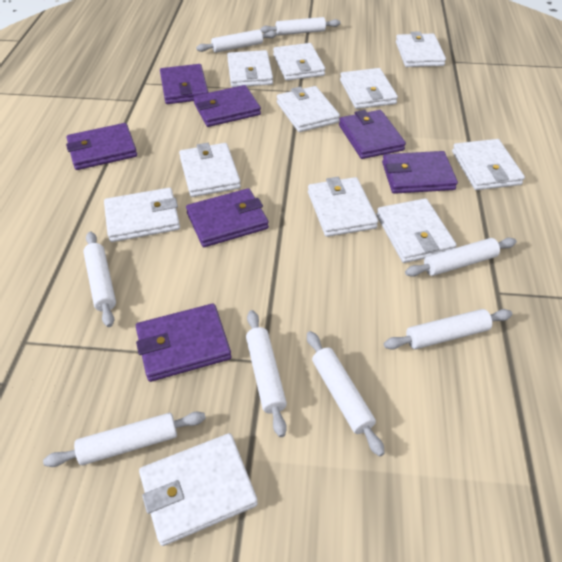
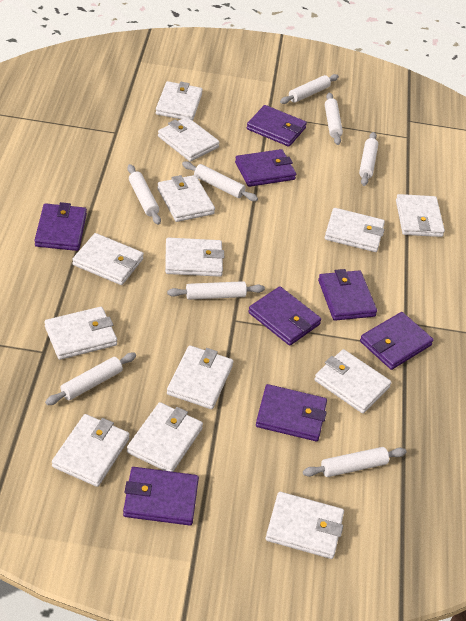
purple wallet: [66,123,137,170] [136,303,231,382] [160,64,208,104] [186,188,269,247] [193,85,261,127] [339,110,406,159] [382,151,458,194] = 7 -> [35,202,87,251] [123,467,199,526] [235,149,296,187] [247,105,307,147] [248,286,321,346] [256,384,327,441] [318,269,377,321] [360,312,434,370] = 8
white wallet: [104,188,180,242] [139,433,258,546] [179,143,241,197] [227,50,273,87] [273,43,325,81] [277,86,340,132] [308,177,378,237] [340,68,398,109] [377,198,457,263] [396,31,446,67] [452,139,525,190] = 11 -> [45,307,117,360] [52,414,130,487] [72,233,144,285] [127,402,203,472] [156,81,203,121] [157,175,215,222] [158,117,220,162] [165,238,224,277] [167,345,233,409] [266,492,344,559] [314,349,392,414] [325,208,385,252] [396,194,445,237] = 13

